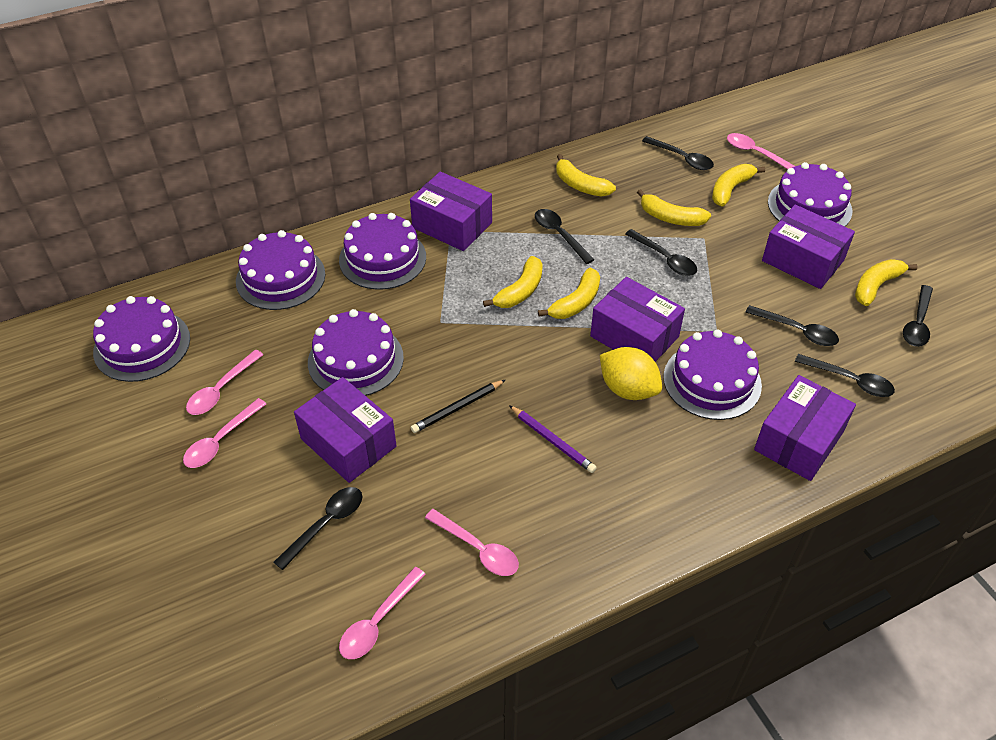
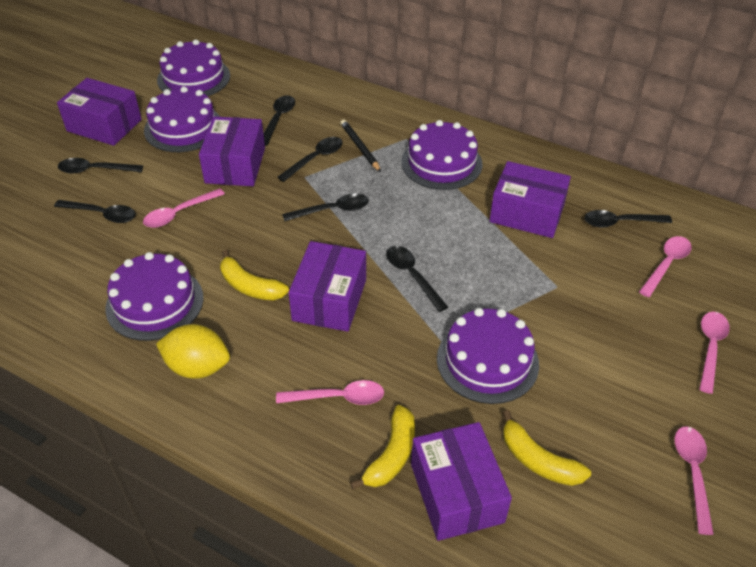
purple cake: [93,296,190,382] [236,230,325,310] [308,309,404,396] [339,213,426,290] [663,330,762,420] [768,162,852,226] = 6 -> [105,252,203,341] [144,87,220,152] [157,39,230,96] [401,120,482,190] [437,308,539,404] = 5
purple pencil: [509,405,597,473] = 1 -> none = 0
yellow banana: [483,256,543,308] [538,268,600,319] [556,154,616,197] [637,189,711,226] [712,164,765,207] [855,259,918,306] = 6 -> [220,250,289,300] [350,405,415,489] [503,410,591,486] = 3

